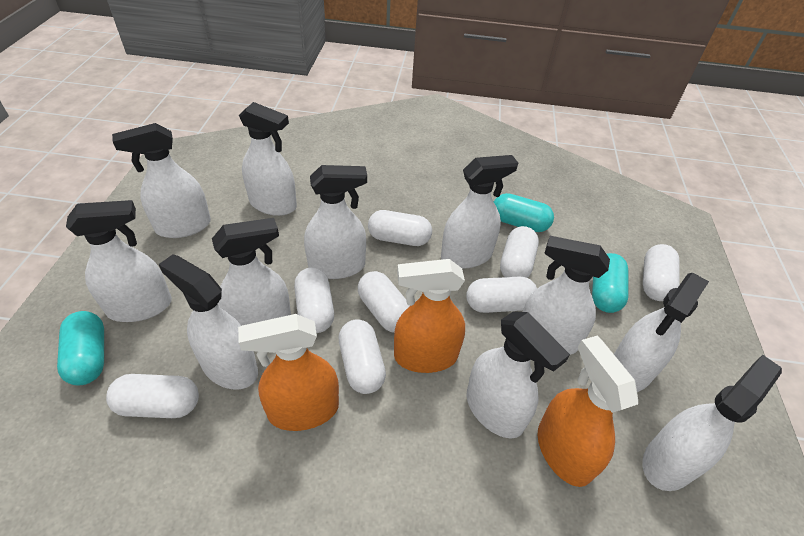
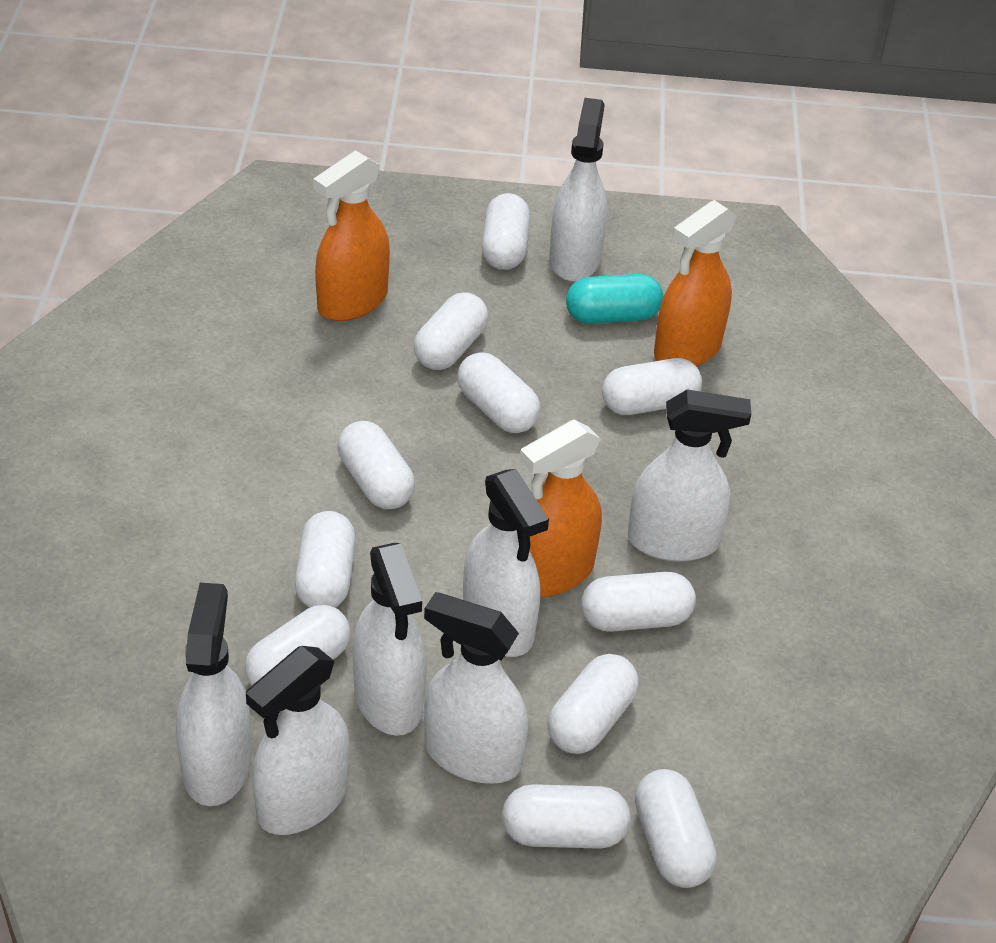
turquoise capsule: [57,311,104,385] [494,193,554,232] [592,253,629,313] = 3 -> [566,274,663,324] = 1
white capsule: [106,374,199,418] [294,267,334,333] [339,319,386,394] [358,271,410,333] [368,210,432,246] [466,277,537,313] [500,226,539,278] [643,244,680,301] = 8 -> [245,605,350,685] [295,511,356,607] [338,421,415,509] [414,292,488,370] [457,352,541,433] [482,193,530,270] [502,784,631,849] [547,654,639,754] [581,572,696,632] [602,358,702,415] [635,769,717,888] = 11
white spray bottle: [66,200,172,322] [112,123,211,238] [158,254,258,390] [212,218,291,326] [239,102,297,216] [304,165,367,279] [441,155,518,269] [467,311,570,438] [523,236,610,355] [614,273,709,392] [642,355,782,491] = 11 -> [176,583,252,806] [246,646,349,835] [353,543,427,736] [424,592,528,784] [463,469,549,657] [549,98,607,282] [628,390,751,561] = 7

